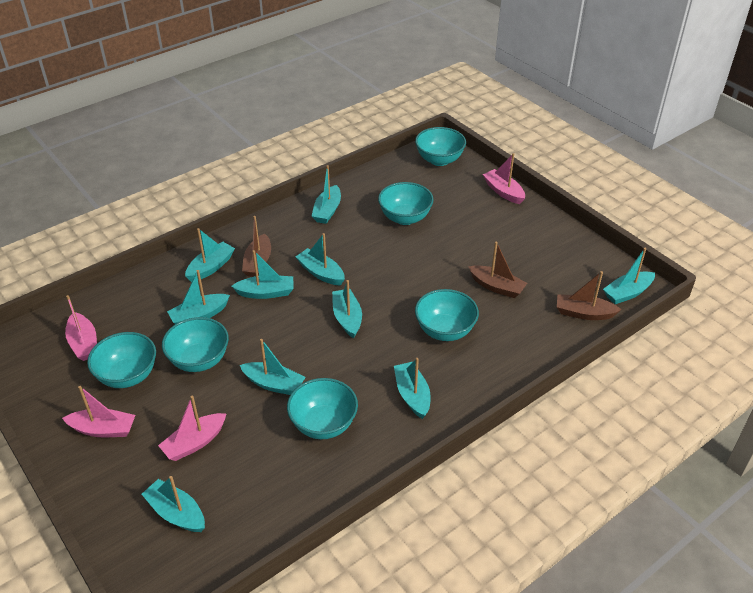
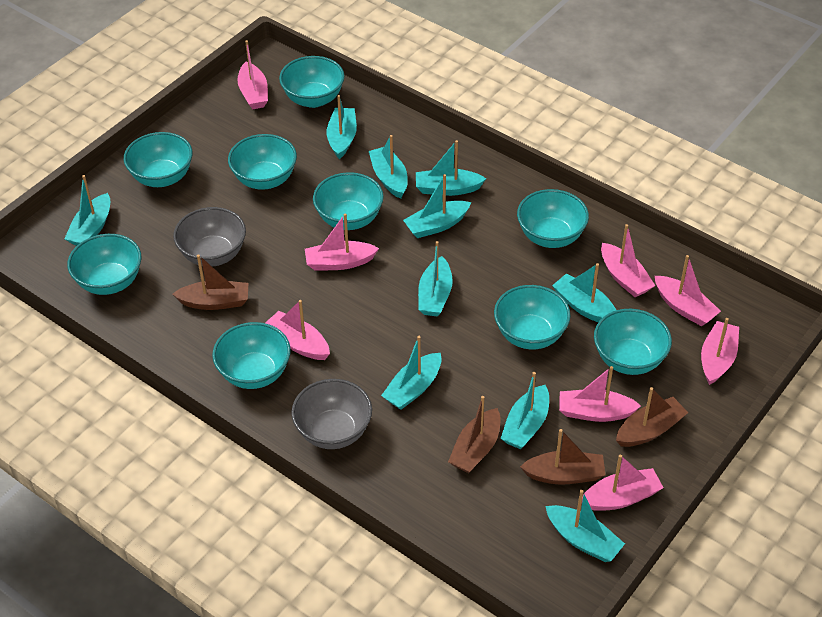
brown boat: [242,216,271,277] [468,242,527,298] [557,271,622,320] = 3 -> [172,254,248,310] [448,396,501,473] [520,429,606,485] [616,387,688,447] = 4
grey bowl: none = 0 -> [173,207,246,267] [291,379,372,449] = 2
pink boat: [62,386,135,437] [65,295,97,361] [158,396,226,461] [483,153,525,204] = 4 -> [237,40,268,109] [265,300,330,360] [305,213,379,271] [559,366,641,422] [582,454,664,511] [601,224,655,297] [655,255,721,326] [701,318,739,385] = 8
turquoise bowl: [87,332,156,388] [162,317,229,372] [287,378,358,439] [378,182,434,225] [415,127,466,166] [415,289,479,341] = 6 -> [67,234,141,295] [124,132,192,187] [212,322,290,389] [228,134,297,190] [279,56,344,108] [313,172,384,230] [494,285,571,349] [517,189,589,248] [594,309,672,375] = 9

